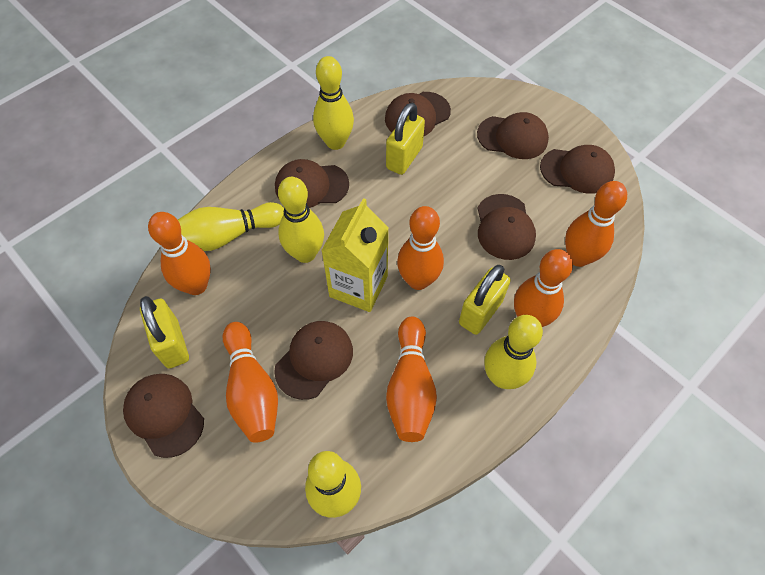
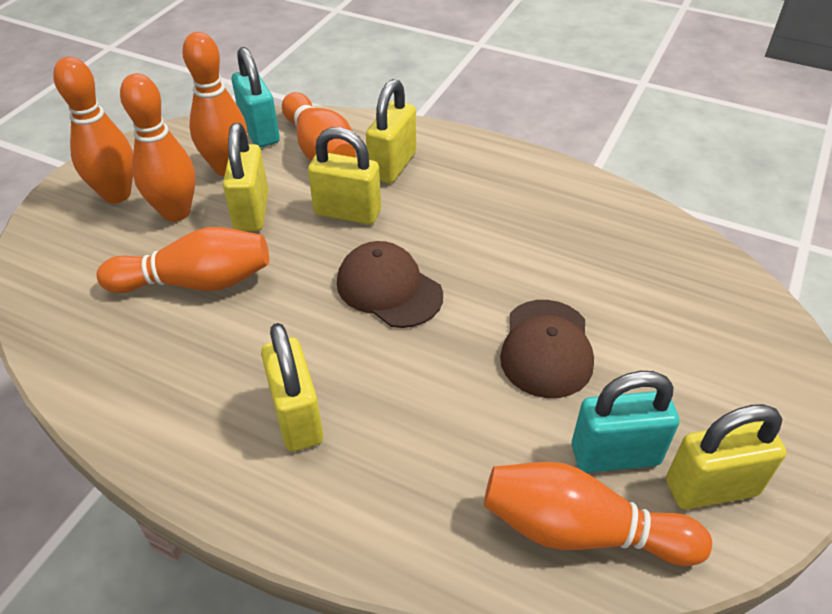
brown cap: [123,374,204,458] [274,321,353,400] [275,159,349,208] [385,92,451,136] [477,112,549,159] [477,194,536,260] [540,145,615,194] = 7 -> [337,241,443,328] [500,300,594,398] = 2
turquoise padlock: none = 0 -> [232,47,280,147] [572,371,679,473] = 2
yellow bowling pin: [178,202,284,251] [278,177,324,263] [305,451,361,518] [313,56,354,150] [484,315,543,389] = 5 -> none = 0
yellow carton: [321,198,389,312] = 1 -> none = 0
yellow padlock: [140,296,189,368] [386,103,425,175] [459,265,511,335] = 3 -> [223,123,269,231] [261,323,323,451] [308,127,381,225] [366,79,416,184] [666,404,786,510] = 5

